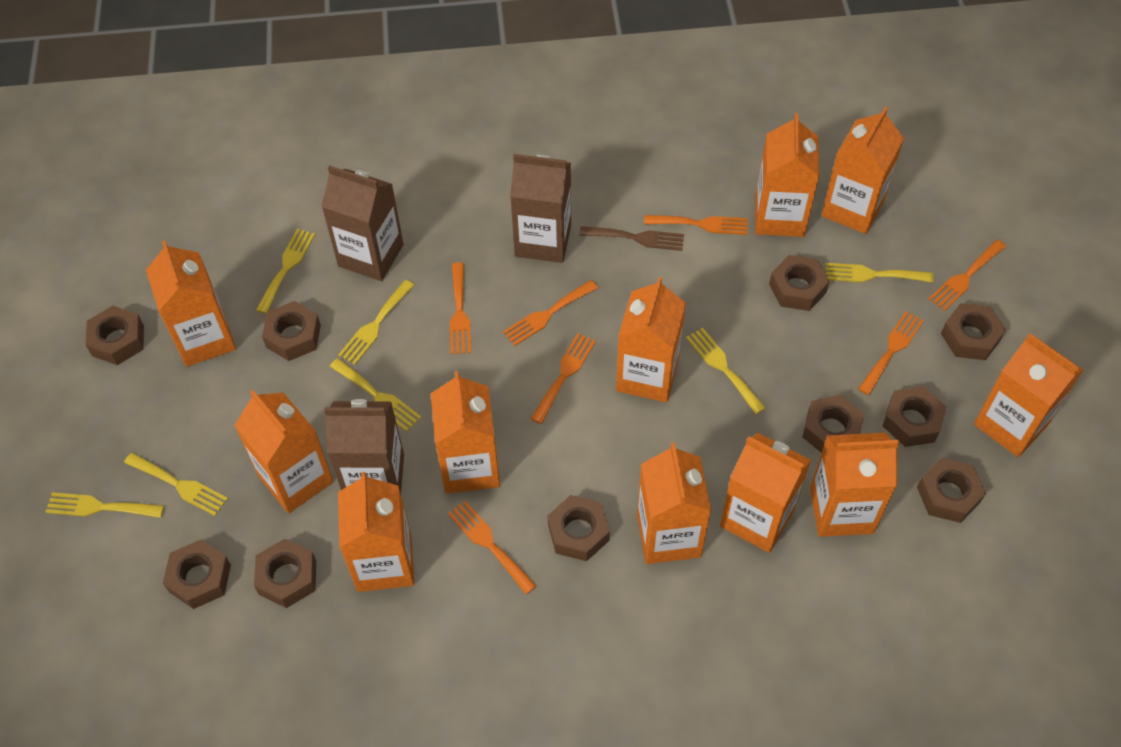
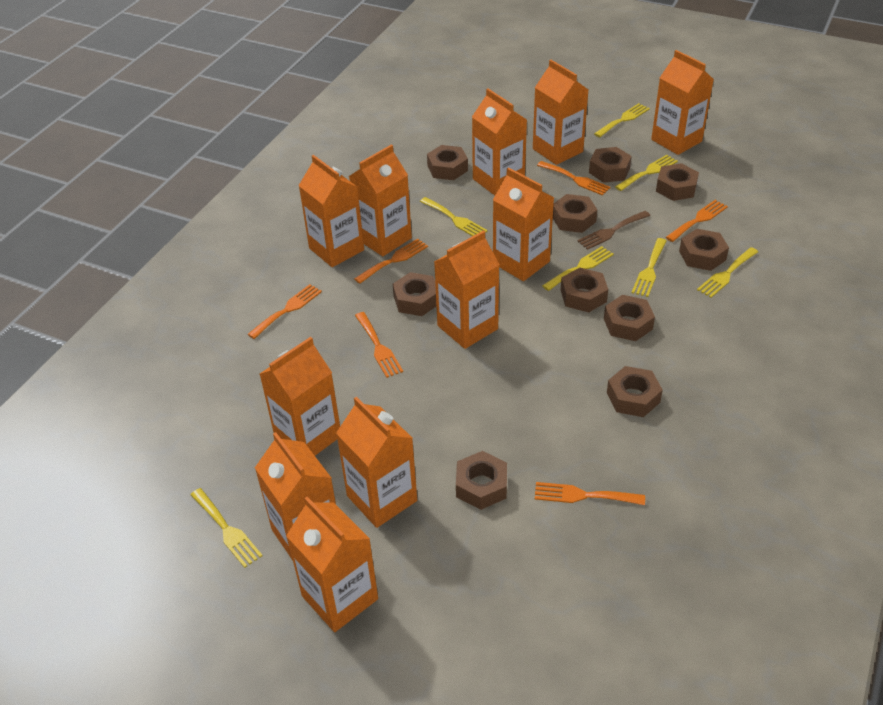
brown carton: [321,165,404,281] [324,399,404,494] [510,154,571,263] = 3 -> none = 0
orange fork: [448,501,536,594] [450,262,471,354] [503,280,598,346] [531,333,596,424] [644,215,748,235] [858,311,924,395] [929,239,1006,311] = 7 -> [248,284,322,339] [354,238,428,284] [355,312,403,378] [535,482,645,505] [537,161,610,196] [666,200,728,242] = 6

